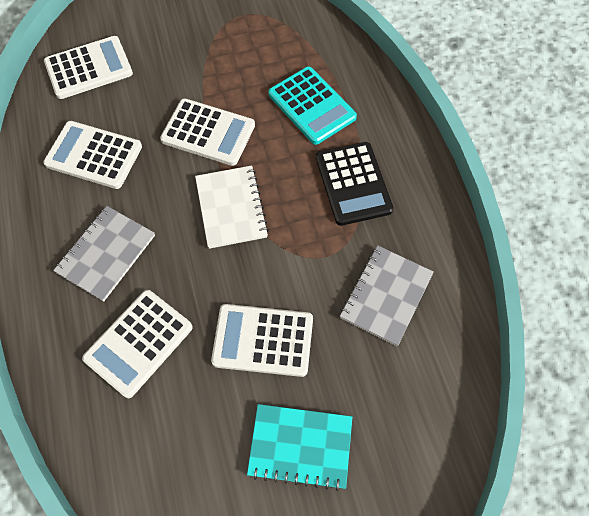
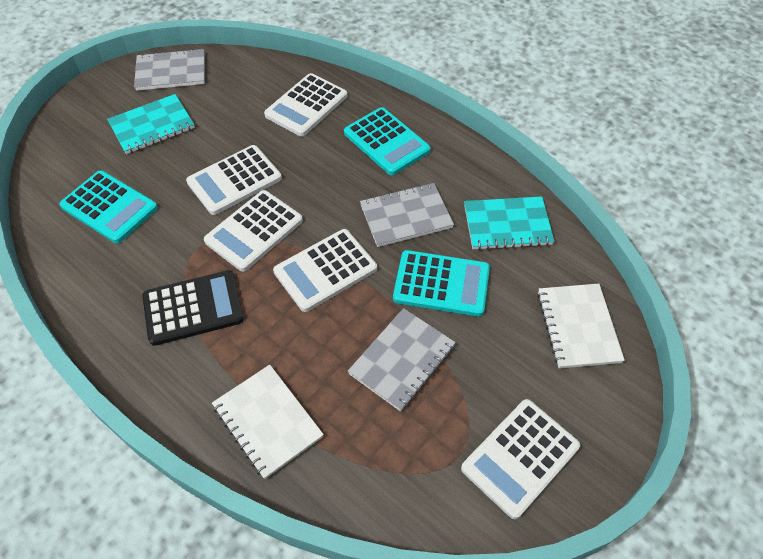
grey notebook: [53,206,155,302] [340,245,434,346] = 2 -> [134,48,205,91] [348,308,456,411] [360,183,454,247] = 3
turquoise calculator: [268,67,357,145] = 1 -> [59,170,158,243] [344,107,431,175] [393,250,490,316] = 3
turquoise notebook: [247,404,352,491] = 1 -> [107,94,195,154] [464,196,554,250] = 2
white notebook: [195,166,269,249] = 1 -> [212,365,324,479] [537,284,625,369] = 2

